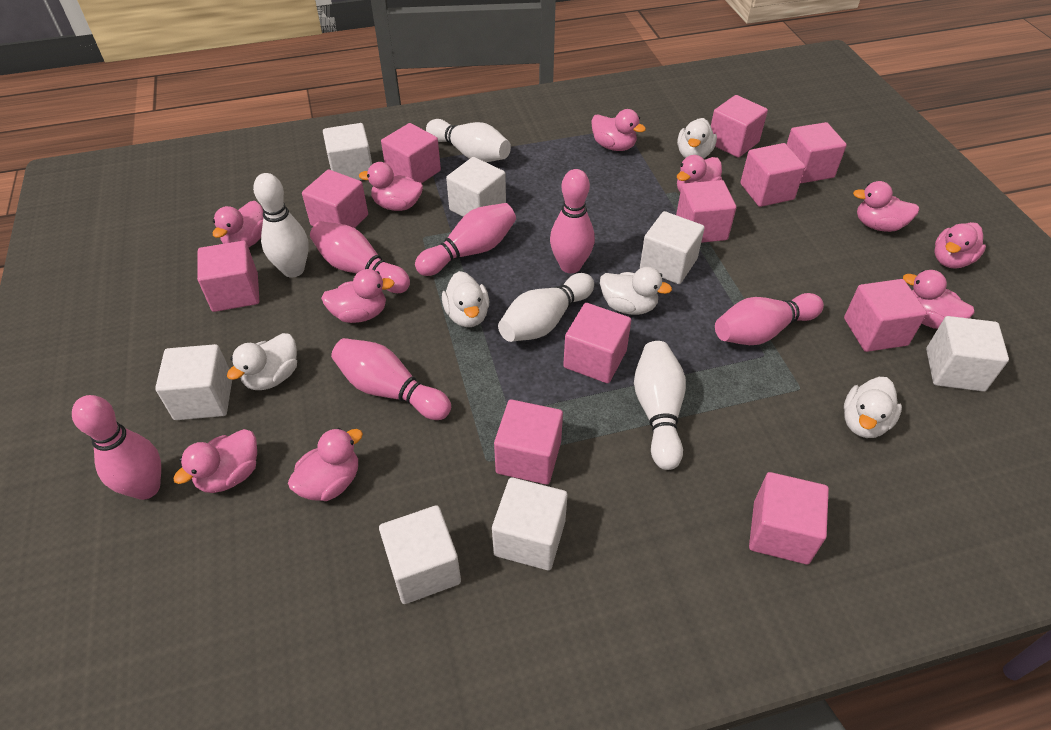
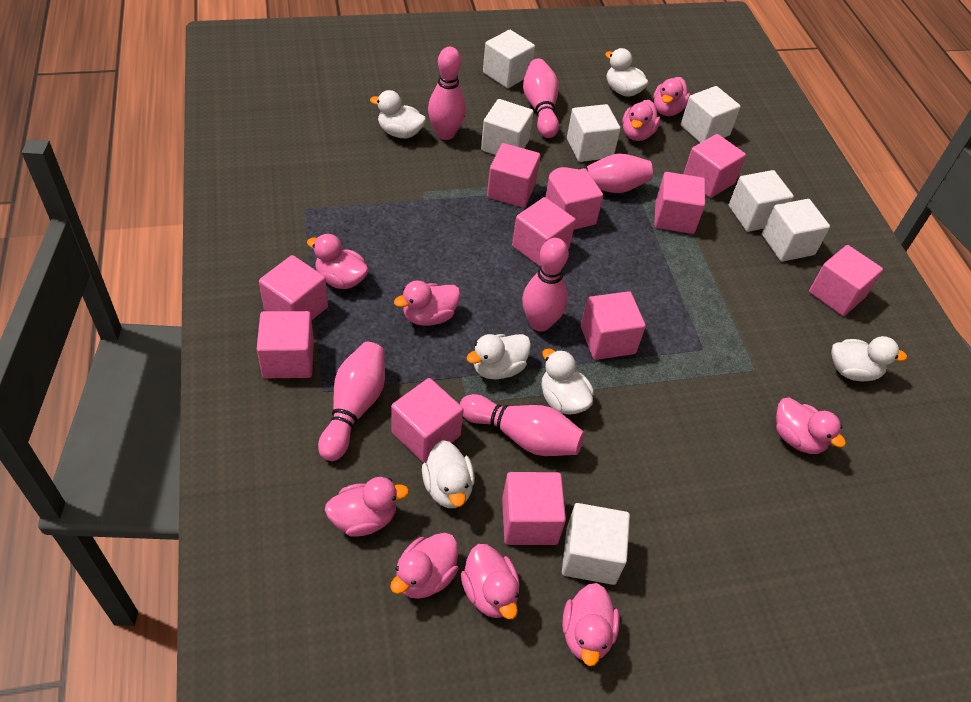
pink duck: [173,429,257,493] [213,201,263,248] [288,428,363,501] [321,269,395,323] [359,162,423,211] [591,109,646,151] [677,155,722,192] [853,181,919,232] [903,270,975,329] [934,222,986,269] = 10 -> [307,234,368,289] [325,477,409,537] [390,533,459,599] [394,280,460,326] [461,544,520,619] [562,583,620,666] [622,100,660,141] [653,77,691,116] [776,397,846,454] = 9
white bowling pin: [253,173,309,278] [426,119,511,162] [498,273,594,342] [634,341,686,470] = 4 -> none = 0
white duck: [227,333,297,390] [442,271,489,327] [600,267,672,315] [677,118,717,159] [844,377,902,438] = 5 -> [370,90,426,138] [422,440,475,508] [466,334,531,380] [542,348,594,415] [605,48,648,97] [831,336,907,381] = 6

